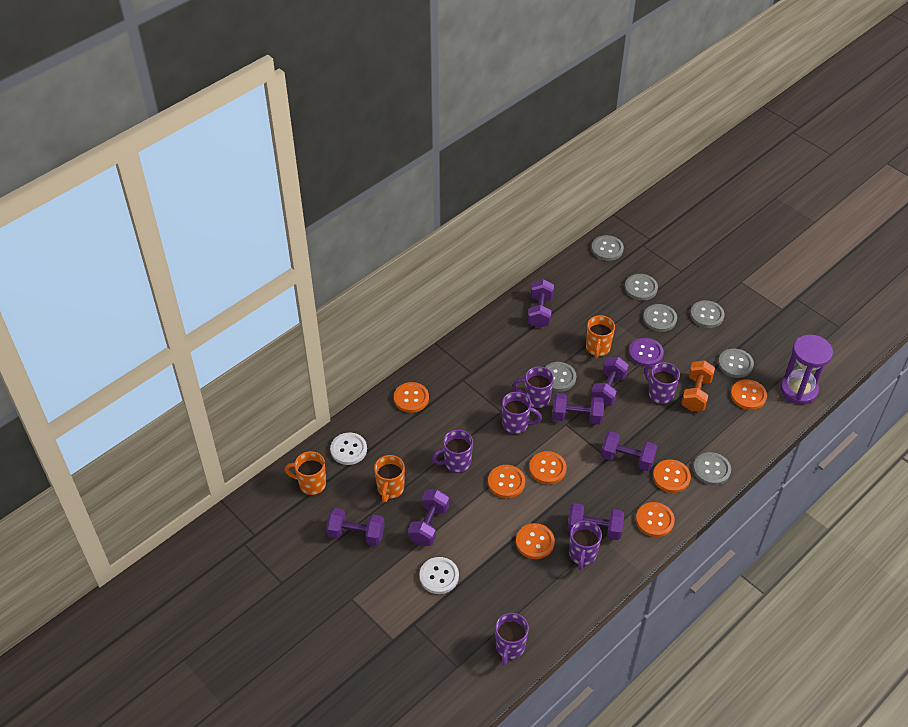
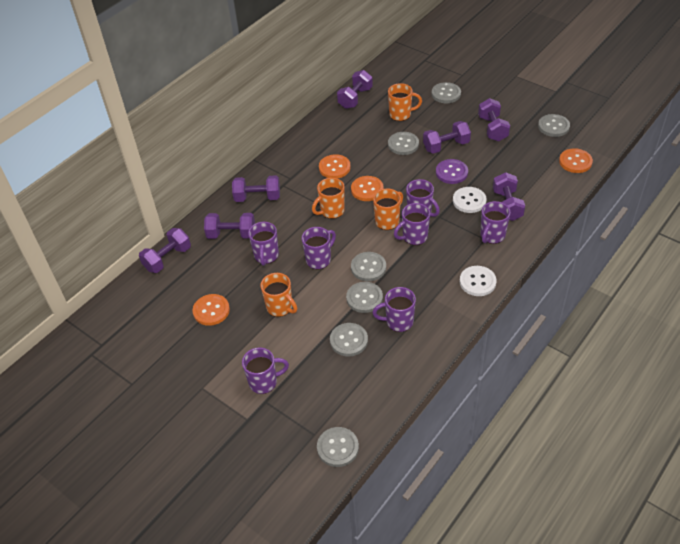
orange button: [394,382,429,413] [488,465,525,498] [516,523,555,559] [529,451,566,484] [636,502,675,537] [653,459,691,493] [731,379,767,410] = 7 -> [193,294,230,326] [319,154,351,179] [351,176,384,201] [559,148,593,173] = 4
orange dumbbell: [681,360,715,411] = 1 -> none = 0
orange mug: [285,451,326,495] [374,455,405,503] [586,315,615,358] = 3 -> [261,273,297,317] [312,178,345,219] [373,188,403,230] [388,83,422,121] = 4
purple hourglass: [780,335,833,404] = 1 -> none = 0
purple mug: [432,430,473,473] [495,613,529,666] [502,392,542,434] [513,366,554,409] [569,520,602,570] [644,362,680,404] = 6 -> [242,347,289,394] [248,222,279,266] [302,227,336,269] [372,287,416,332] [394,203,430,245] [406,179,440,217] [480,201,511,244] = 7

